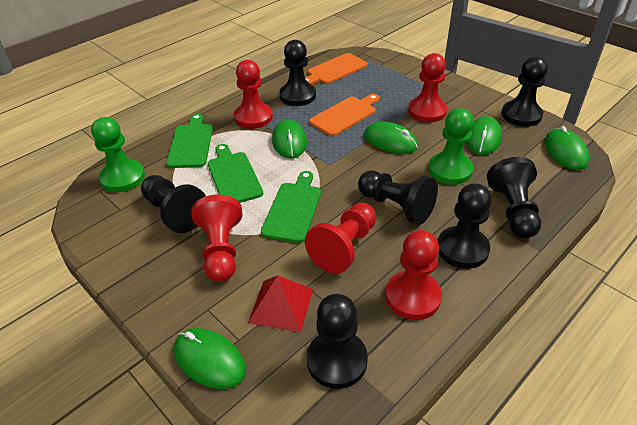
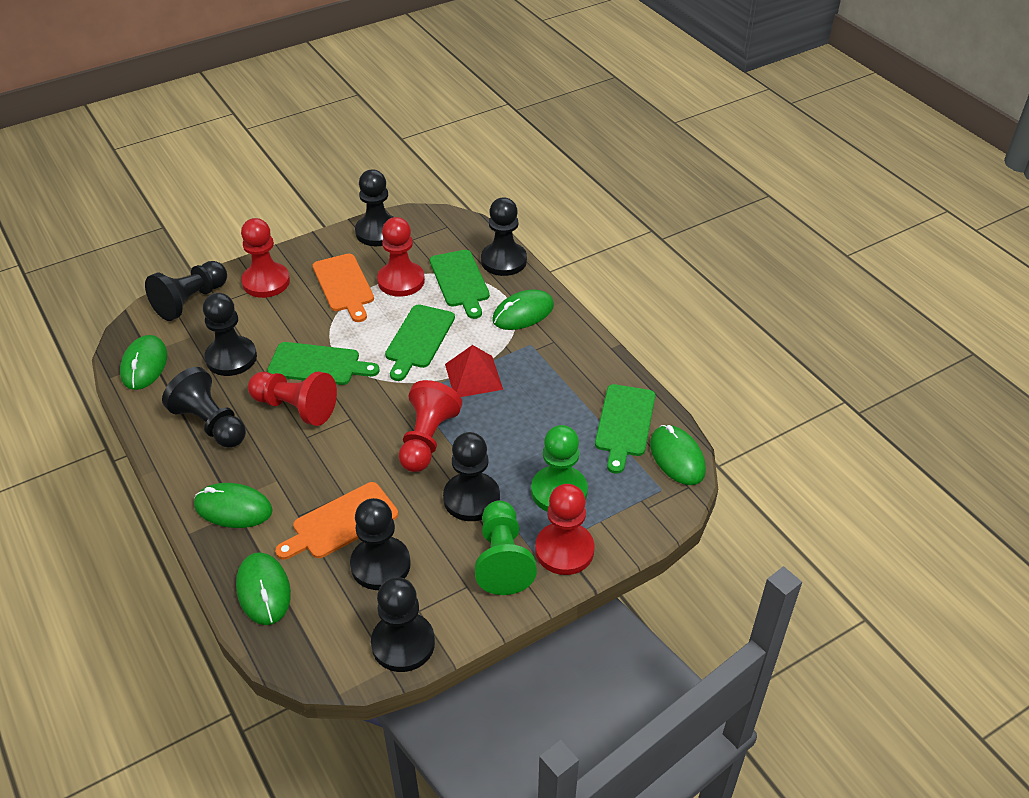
black pawn: [141,175,206,233] [279,40,316,106] [307,294,368,389] [358,171,438,225] [438,183,492,269] [487,157,541,238] [502,56,548,127] = 7 -> [145,261,227,321] [162,367,246,448] [203,293,257,376] [350,498,411,590] [355,170,393,246] [371,577,435,672] [443,432,500,521] [481,197,527,276] = 8
green cutting board: [166,114,213,168] [208,144,263,203] [261,171,321,243] = 3 -> [267,342,379,385] [385,304,455,381] [430,250,490,319] [595,384,655,474] = 4

